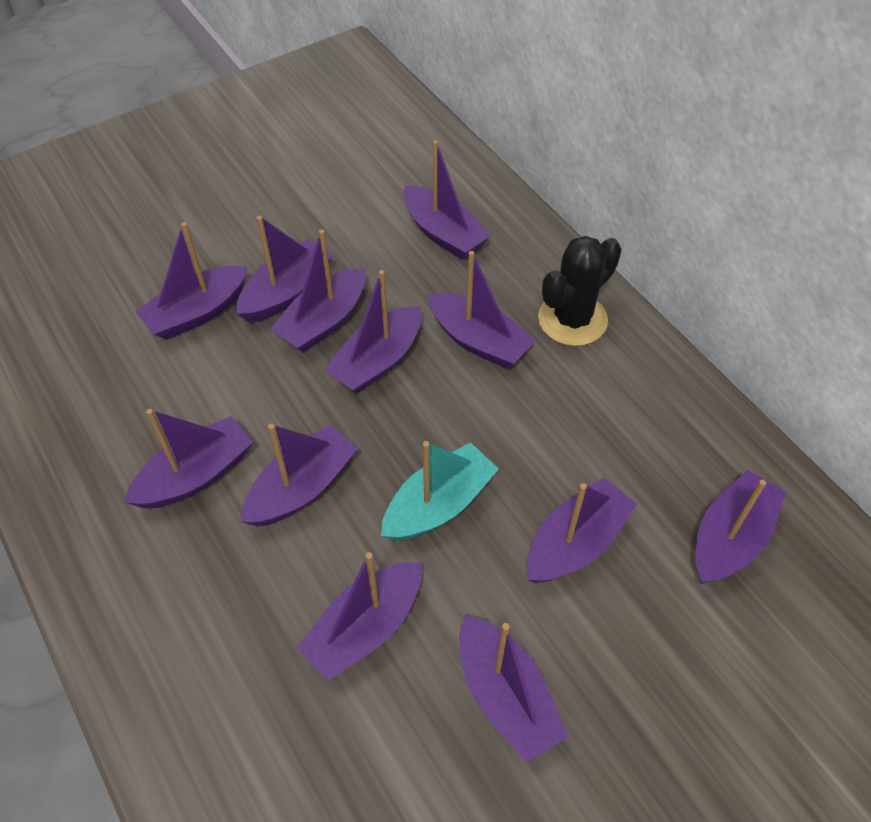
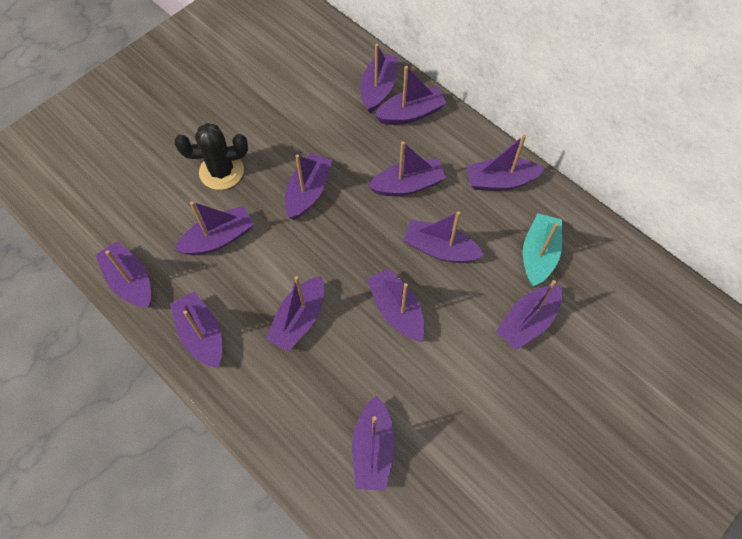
purple boat: [124,409,253,508] [135,222,248,340] [236,216,333,323] [241,424,358,527] [270,229,366,353] [297,552,421,681] [324,270,422,394] [403,140,491,260] [428,251,536,369] [459,615,568,763] [527,477,637,583] [695,470,786,584] = 12 -> [95,241,151,308] [170,292,222,368] [175,201,254,255] [266,276,324,352] [285,153,332,220] [352,396,395,491] [360,44,398,113] [367,268,425,342] [368,141,446,196] [374,66,446,125] [403,211,485,263] [467,134,544,191] [496,280,562,350] = 13

